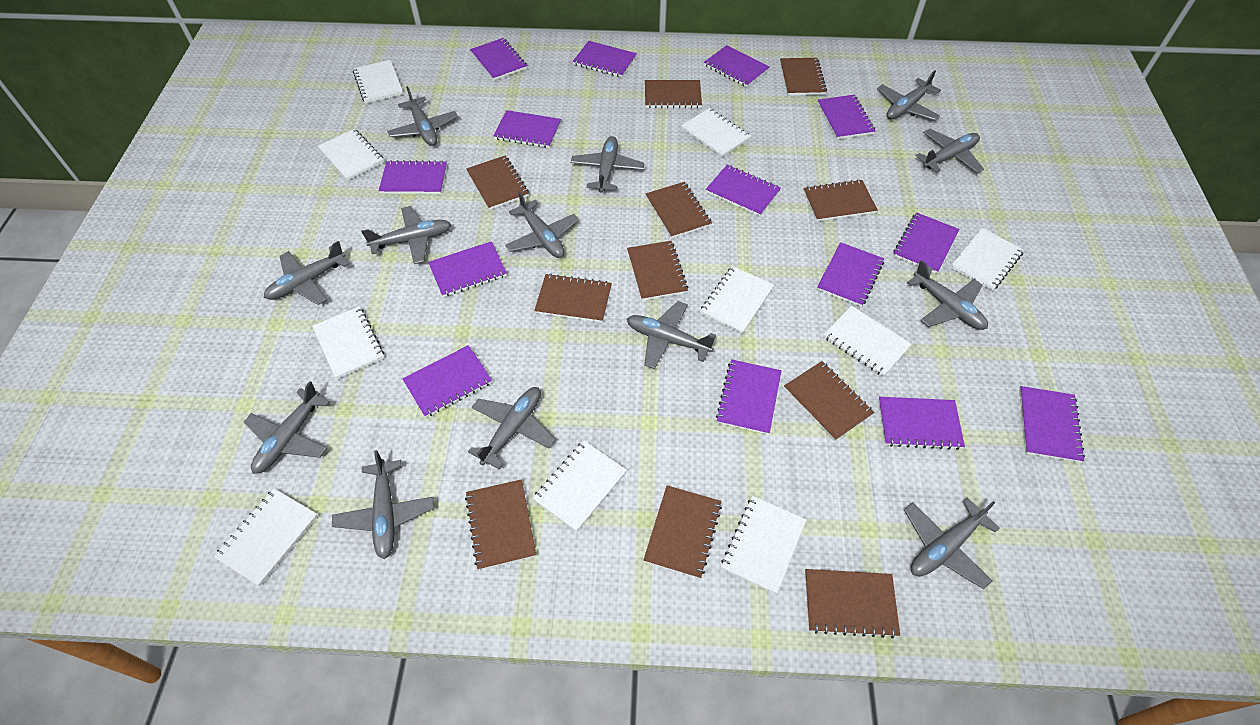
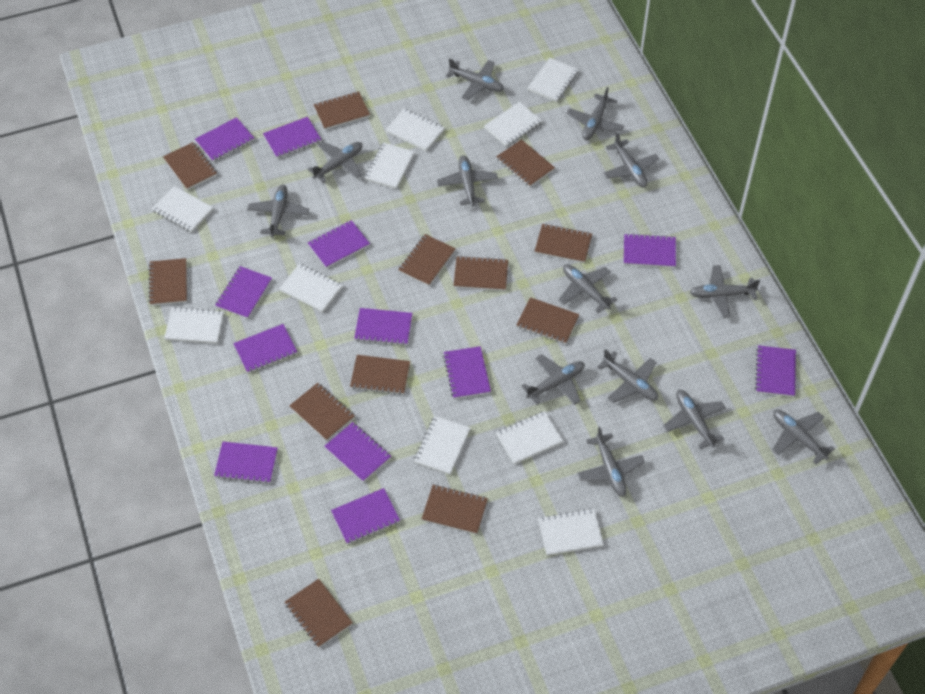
brown notebook: [465,479,536,570] [466,156,529,210] [534,274,612,322] [627,241,688,301] [644,485,722,579] [645,80,702,108] [646,182,712,238] [780,58,827,95] [784,361,875,441] [803,179,878,221] [805,569,900,638] = 11 -> [149,258,187,305] [163,142,217,190] [285,579,353,648] [289,383,355,441] [313,91,370,130] [350,355,410,395] [398,234,456,286] [422,485,488,534] [453,256,508,291] [496,139,555,187] [517,297,580,344] [535,224,592,263] = 12
purple notebook: [379,160,447,194] [403,345,492,417] [428,241,507,297] [470,38,527,80] [493,110,561,148] [573,41,637,77] [704,45,770,87] [706,165,781,216] [716,359,782,435] [817,95,876,139] [817,242,884,307] [878,397,965,450] [893,212,960,274] [1019,386,1085,463] = 14 -> [195,117,254,162] [214,441,278,484] [215,266,272,319] [233,324,297,373] [263,117,321,158] [308,220,370,268] [324,422,391,482] [331,488,400,544] [354,308,412,346] [443,346,491,399] [624,233,676,268] [755,345,796,397] = 12

